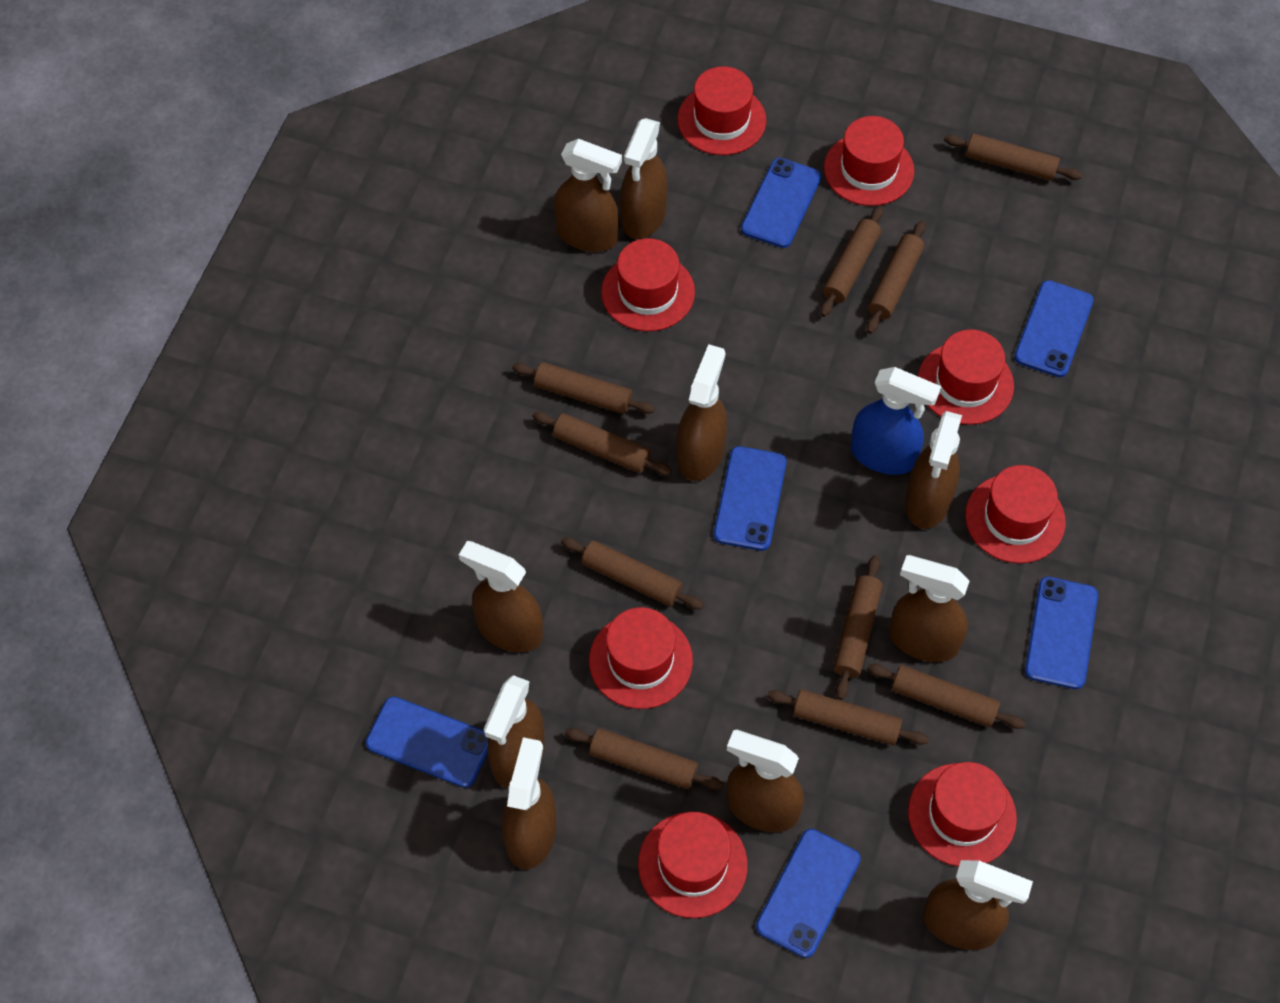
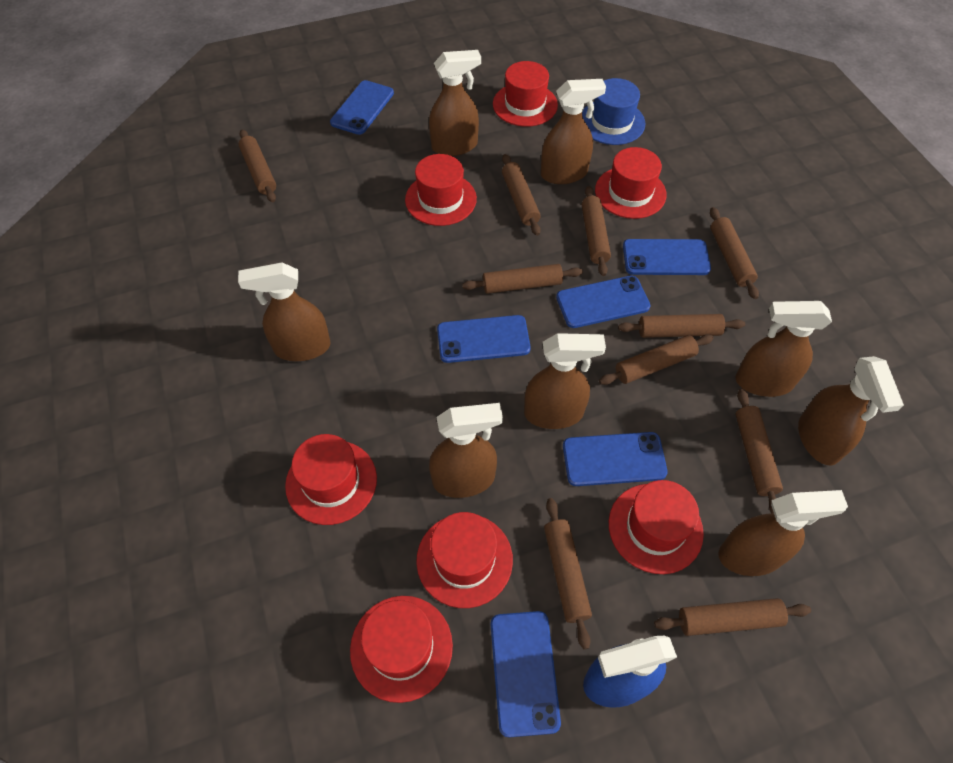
blue hat: none = 0 -> [582,78,645,145] = 1
brown spray bottle: [459,541,543,652] [484,675,545,788] [502,737,557,869] [554,139,622,252] [620,118,668,239] [677,344,727,481] [727,730,804,832] [889,555,970,662] [905,411,962,529] [923,860,1033,950] = 10 -> [238,262,331,361] [429,50,481,156] [429,403,503,498] [524,333,606,429] [541,79,606,184] [718,490,848,576] [735,301,832,397] [798,356,904,465] = 8
red hat: [589,607,693,709] [601,238,695,331] [638,812,748,918] [677,66,766,155] [824,116,914,206] [908,762,1017,867] [918,329,1014,425] [965,465,1066,563] = 8 -> [285,434,377,525] [350,596,453,703] [405,154,477,226] [416,512,513,608] [493,61,558,127] [595,147,667,219] [609,480,704,574] = 7

